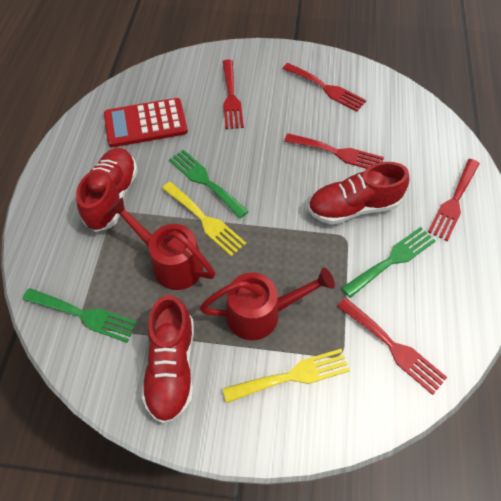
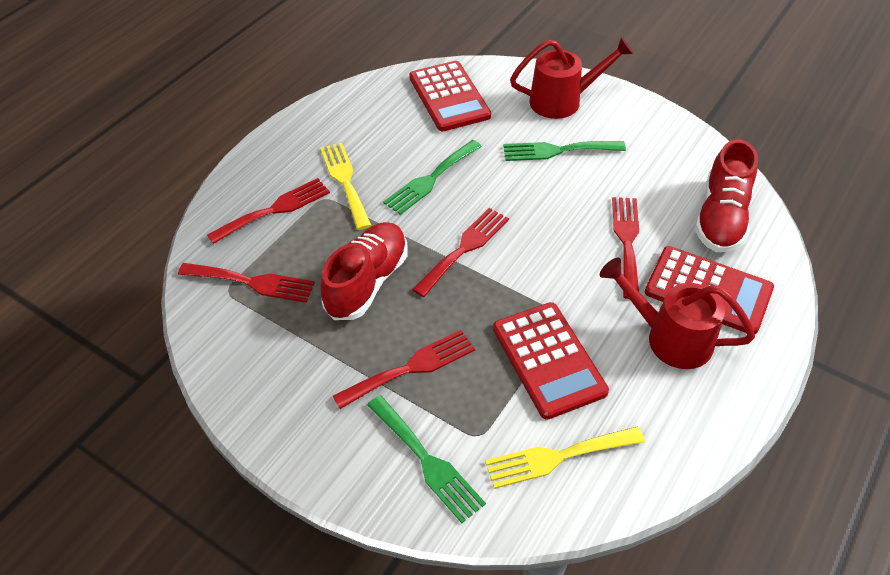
red calculator: [104,98,188,147] = 1 -> [409,61,491,131] [493,302,609,420] [645,246,774,334] = 3
red shoe: [76,148,138,232] [141,295,194,424] [308,162,409,225] = 3 -> [320,222,408,320] [695,139,758,252] = 2

